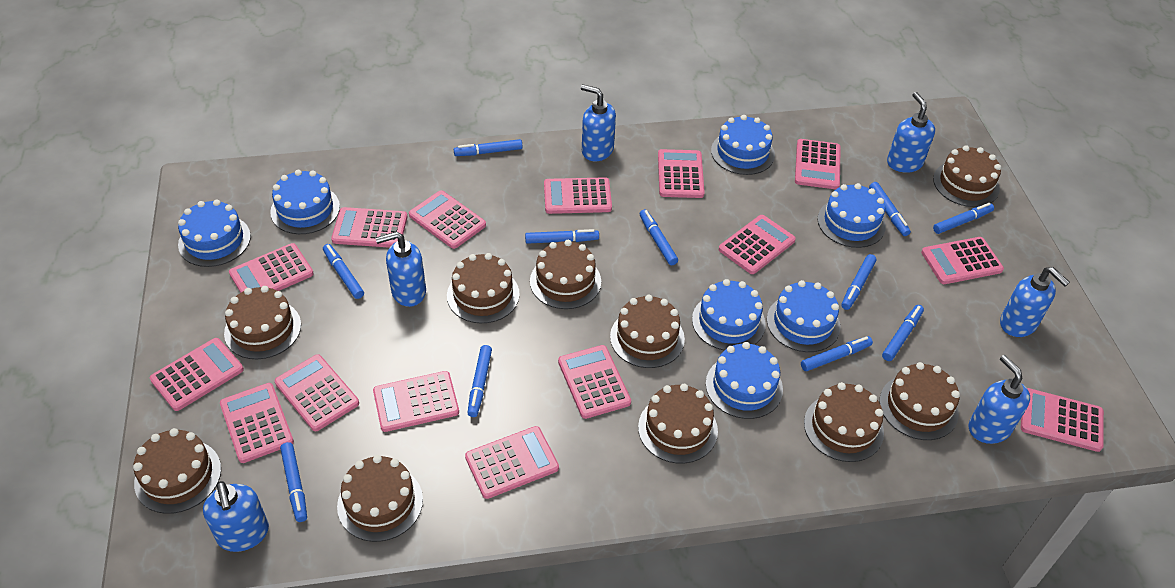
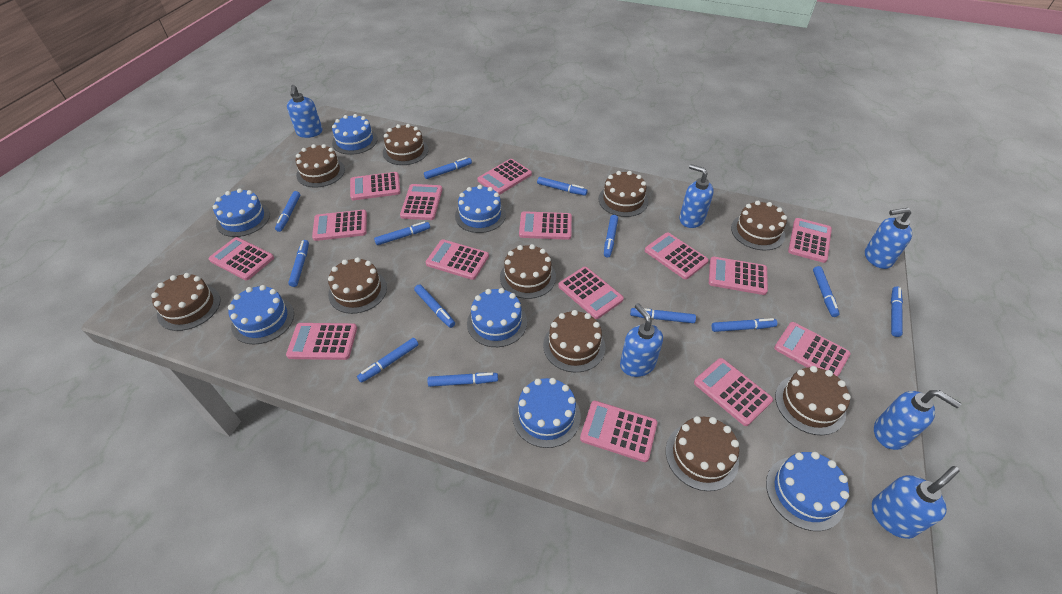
blue marker: [280,442,307,522] [323,244,364,299] [454,139,523,156] [467,345,492,417] [525,229,599,244] [640,209,678,265] [801,336,873,371] [841,254,876,310] [869,182,911,236] [882,305,924,361] [933,203,994,234] = 11 -> [275,191,300,232] [288,240,309,287] [357,338,419,383] [374,221,430,245] [414,284,455,328] [424,157,472,179] [427,373,498,387] [537,177,588,196] [604,215,618,258] [630,308,696,323] [712,318,777,332] [813,266,840,317] [891,286,903,337] = 13

